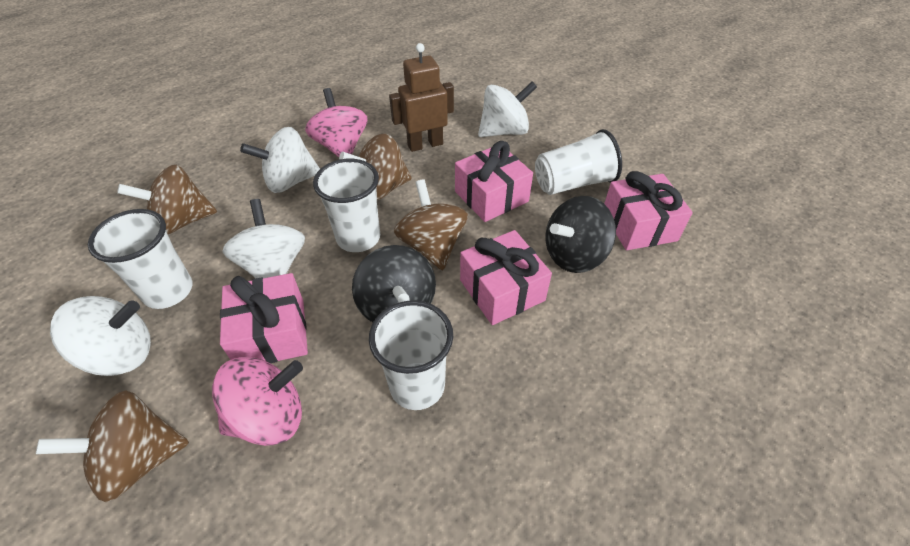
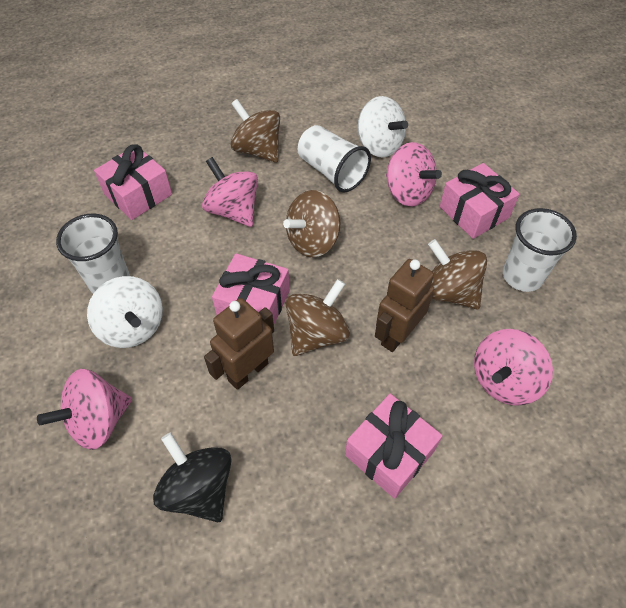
black spinning top: [352,245,436,322] [546,196,616,273] = 2 -> [153,432,232,522] = 1
brown robot: [389,43,454,152] = 1 -> [204,298,274,390] [375,259,434,352] = 2
pink spinning top: [212,356,303,446] [305,88,368,157] = 2 -> [37,369,132,450] [202,157,258,227] [386,142,442,207] [474,329,553,405] = 4
white cup: [88,209,193,309] [313,159,380,252] [369,300,453,410] [535,129,622,195] = 4 -> [56,214,130,294] [298,125,371,192] [503,208,577,292] = 3
white spinning top: [50,296,151,376] [222,199,305,278] [240,127,320,193] [478,81,537,137] = 4 -> [87,276,163,348] [358,96,408,158] = 2

